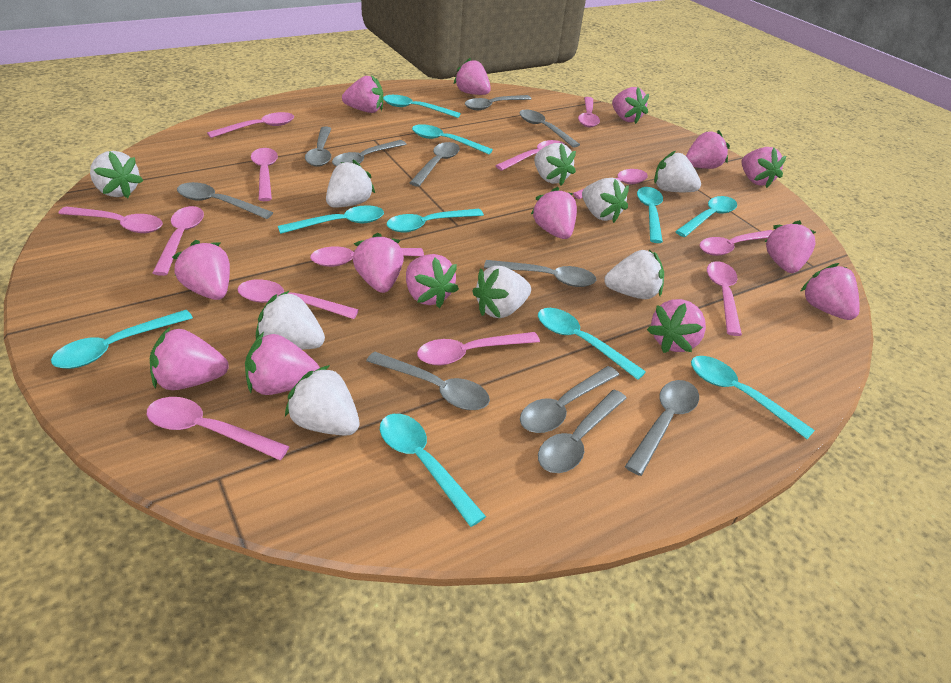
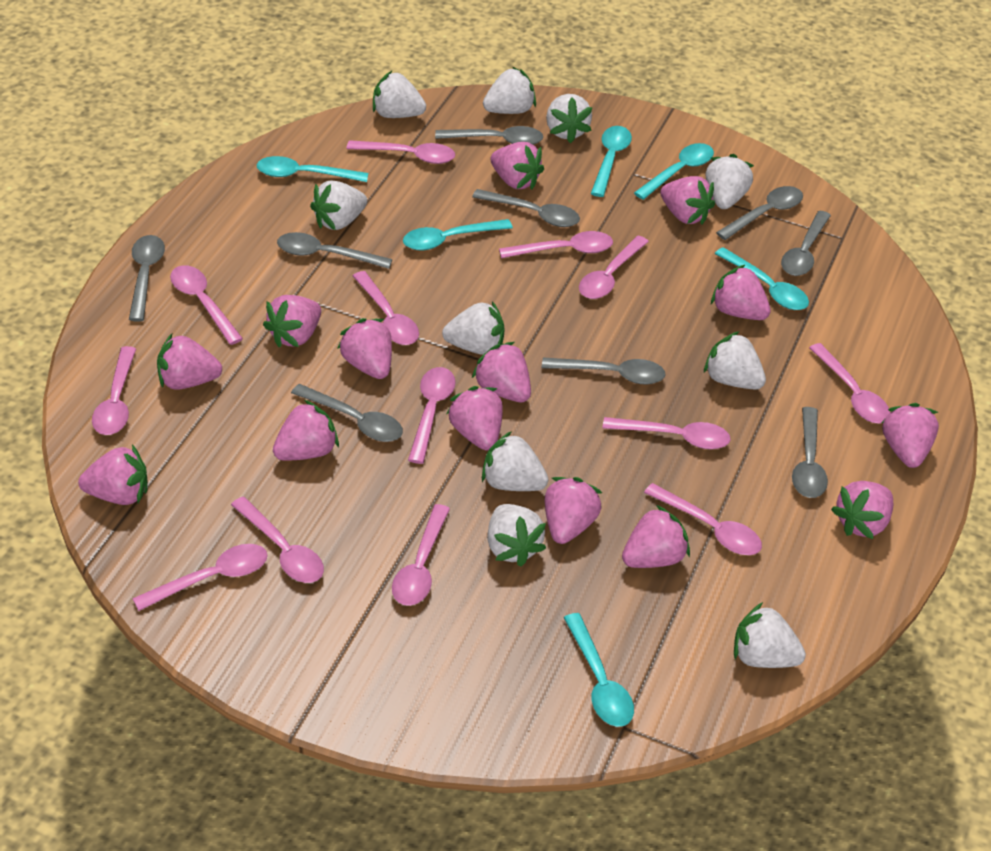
grey spoon: [177,182,273,219] [305,126,331,167] [332,140,406,167] [366,352,490,410] [410,142,460,187] [465,95,531,110] [484,260,596,287] [519,109,580,148] [520,366,619,433] [538,390,627,473] [625,380,699,476] = 11 -> [129,235,165,321] [277,232,392,269] [291,384,403,442] [435,126,543,145] [472,189,580,227] [542,357,666,385] [716,186,803,240] [781,211,831,276] [792,407,828,498] = 9
turquoise spoon: [51,310,193,369] [278,205,384,234] [380,414,486,527] [383,95,461,118] [386,209,484,233] [412,124,493,154] [538,308,646,380] [637,187,663,243] [675,196,737,237] [691,356,815,439] = 10 -> [257,156,368,182] [403,219,513,250] [564,613,634,727] [591,126,632,197] [634,143,714,200] [715,247,809,310] = 6
white strawberry: [90,151,143,198] [256,290,325,350] [285,365,359,436] [326,160,375,208] [472,266,531,318] [534,143,576,185] [582,178,629,223] [604,250,664,299] [654,151,701,192] = 9 -> [310,180,367,230] [373,71,426,118] [442,301,505,355] [482,431,548,491] [483,67,536,114] [487,504,546,567] [546,94,593,143] [704,331,766,390] [705,154,754,209] [734,602,806,668] = 10

